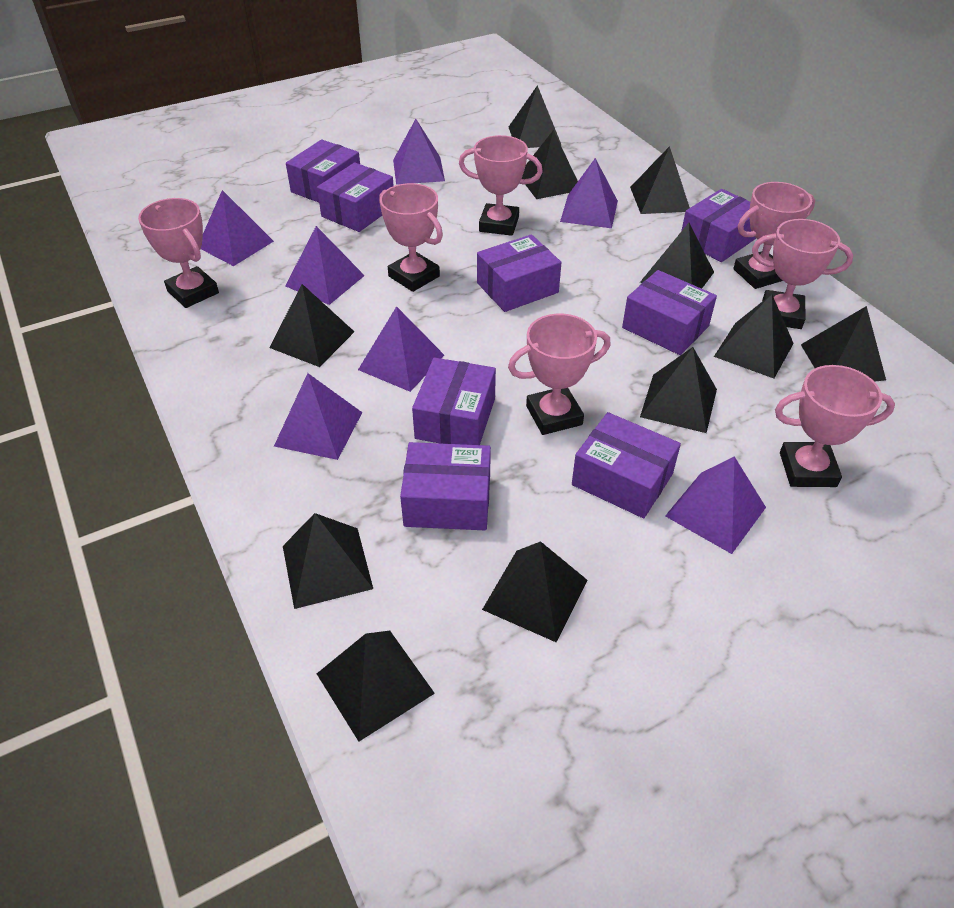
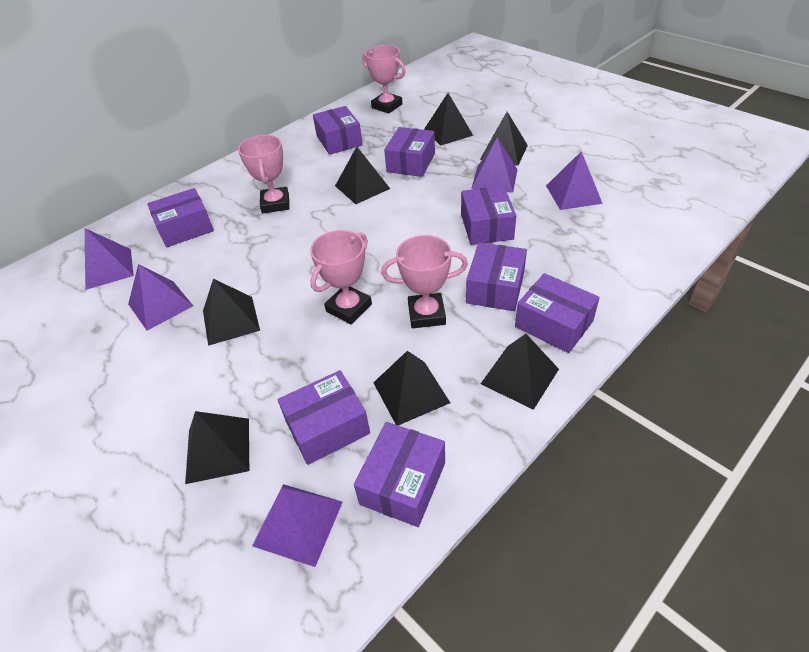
black pyramid: [269,284,354,367] [283,513,373,609] [317,631,435,742] [482,541,587,642] [509,85,562,148] [522,130,578,199] [630,146,690,214] [640,223,714,289] [640,347,717,433] [714,294,794,378] [801,306,886,382] = 11 -> [185,411,249,484] [203,279,260,346] [335,147,390,204] [373,351,450,425] [424,93,473,146] [480,112,528,165] [481,334,559,410] = 7
pink trophy: [138,198,219,308] [379,183,443,292] [459,135,543,236] [508,314,611,435] [733,182,815,289] [752,219,853,329] [775,365,895,487] = 7 -> [238,135,289,213] [310,230,372,324] [362,45,406,113] [381,235,468,328] = 4
purple pyramid: [201,190,274,266] [274,373,362,460] [285,226,365,305] [358,306,444,392] [393,119,445,185] [560,158,618,228] [665,456,766,554] = 7 -> [85,228,134,290] [128,264,193,331] [252,484,343,567] [471,137,518,193] [546,151,603,210] = 5

